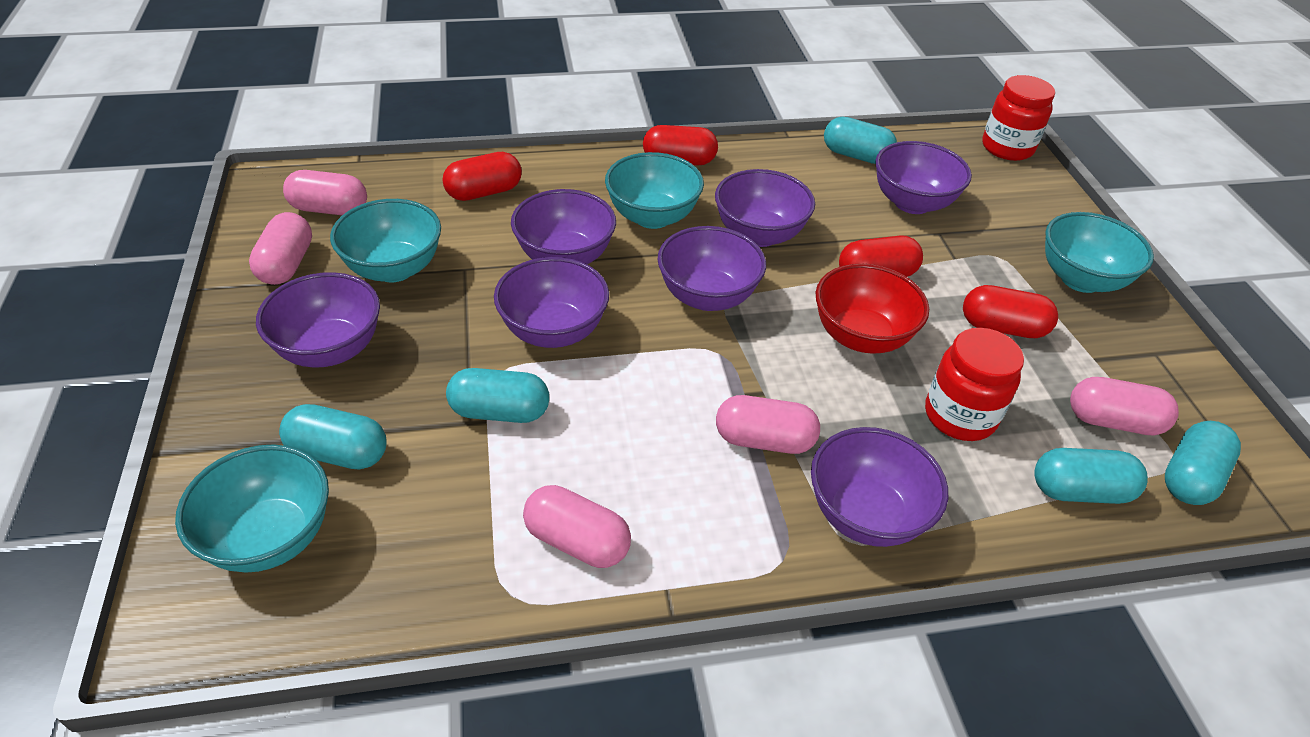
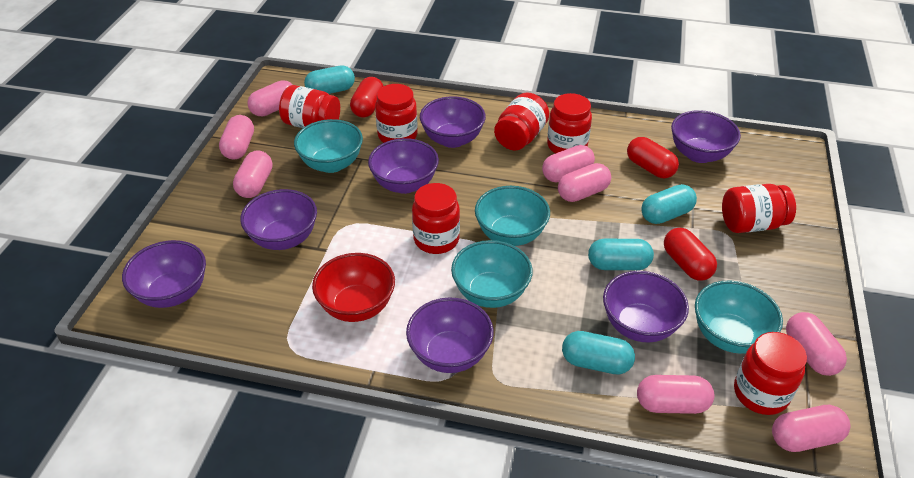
pink capsule: [249,212,312,285] [283,170,367,215] [523,485,631,568] [716,395,820,454] [1070,377,1179,436] = 5 -> [219,115,254,160] [233,150,273,198] [247,80,293,116] [542,145,595,183] [558,163,611,202] [637,375,714,414] [772,405,851,452] [786,312,847,376] = 8
red capsule: [442,152,522,201] [643,125,718,165] [839,235,923,277] [963,285,1058,338] = 4 -> [350,77,383,118] [627,137,679,178] [664,228,717,281] = 3
red jar: [925,328,1024,441] [982,75,1055,161] = 2 -> [279,85,340,128] [375,84,418,143] [412,183,460,254] [494,92,549,151] [547,93,592,154] [722,184,796,233] [734,332,807,415] = 7
turquoise capsule: [279,404,386,470] [446,368,549,423] [824,117,897,164] [1034,448,1148,504] [1165,421,1241,505] = 5 -> [304,65,355,94] [562,331,635,374] [588,239,654,270] [641,184,697,224] = 4

